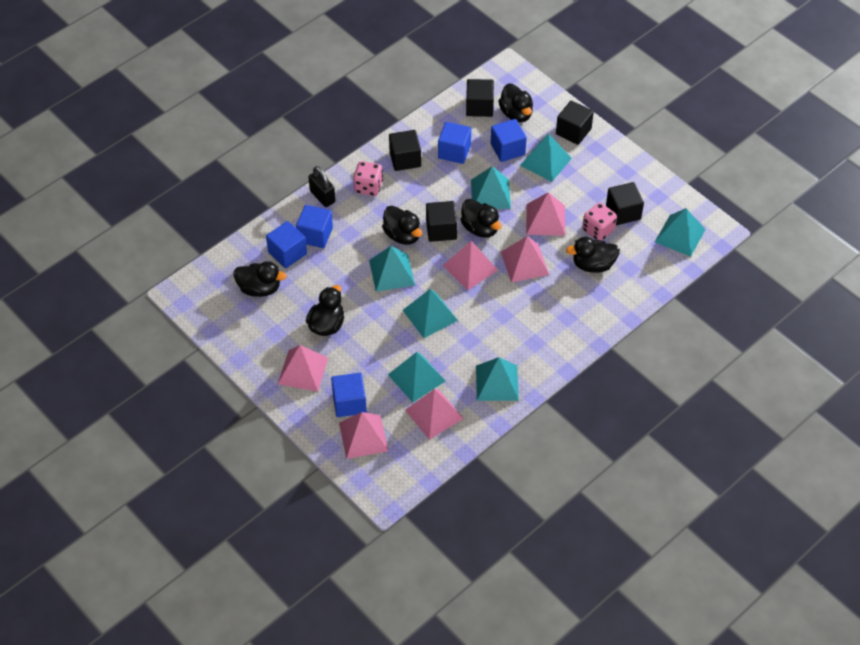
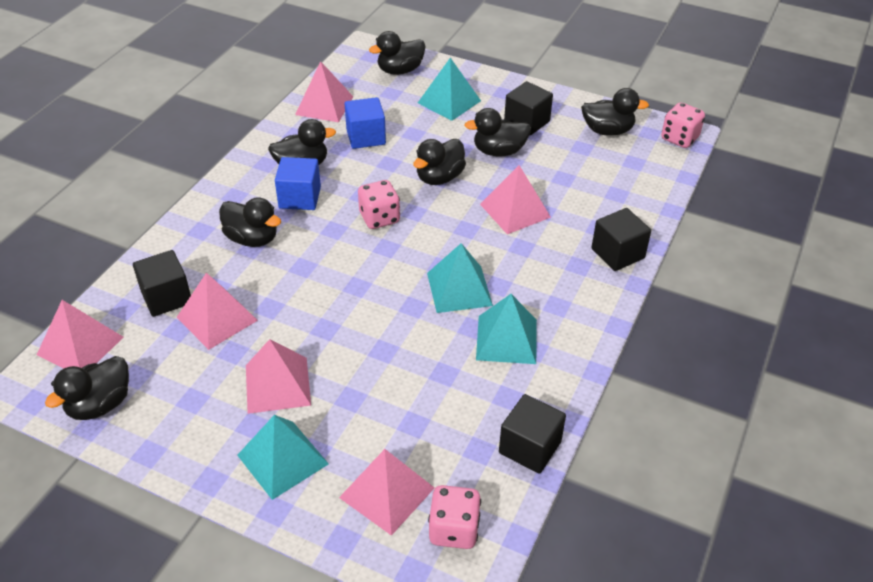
black cube: [389,130,421,171] [426,201,457,242] [466,79,494,117] [556,101,594,145] [606,182,644,225] = 5 -> [133,250,191,317] [499,394,566,474] [504,81,553,135] [591,208,651,271] = 4
black duck: [234,261,287,297] [306,285,344,336] [382,206,422,245] [460,199,502,238] [498,83,533,122] [566,237,620,273] = 6 -> [45,356,129,420] [219,197,281,247] [268,119,336,165] [369,31,426,75] [413,139,466,185] [464,108,531,156] [581,88,649,136] = 7
black padlock: [308,166,335,207] = 1 -> none = 0
blue cube: [266,221,307,268] [296,205,333,248] [331,373,367,417] [438,122,471,164] [491,119,527,162] = 5 -> [275,157,321,210] [345,97,386,149] = 2
pink dice: [353,161,383,196] [582,203,617,240] = 2 -> [358,180,400,229] [428,485,481,549] [661,102,705,148] = 3
turquoise pyramid: [369,246,415,292] [388,352,445,402] [403,289,458,338] [471,166,511,209] [476,357,519,401] [520,134,572,182] [655,208,706,257] = 7 -> [237,415,329,500] [418,58,481,121] [427,243,493,313] [476,294,537,364] = 4

